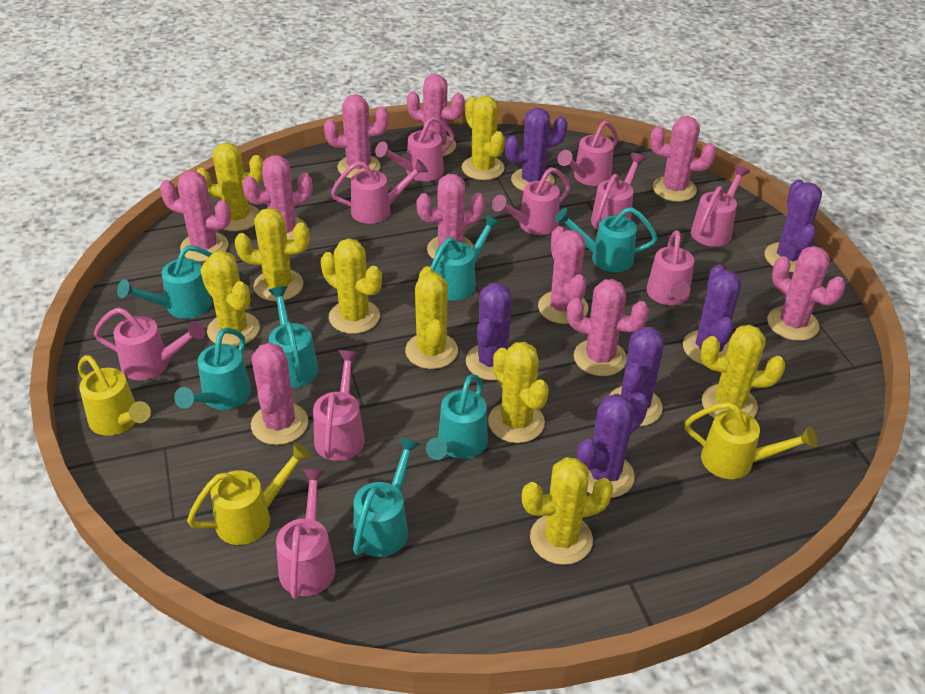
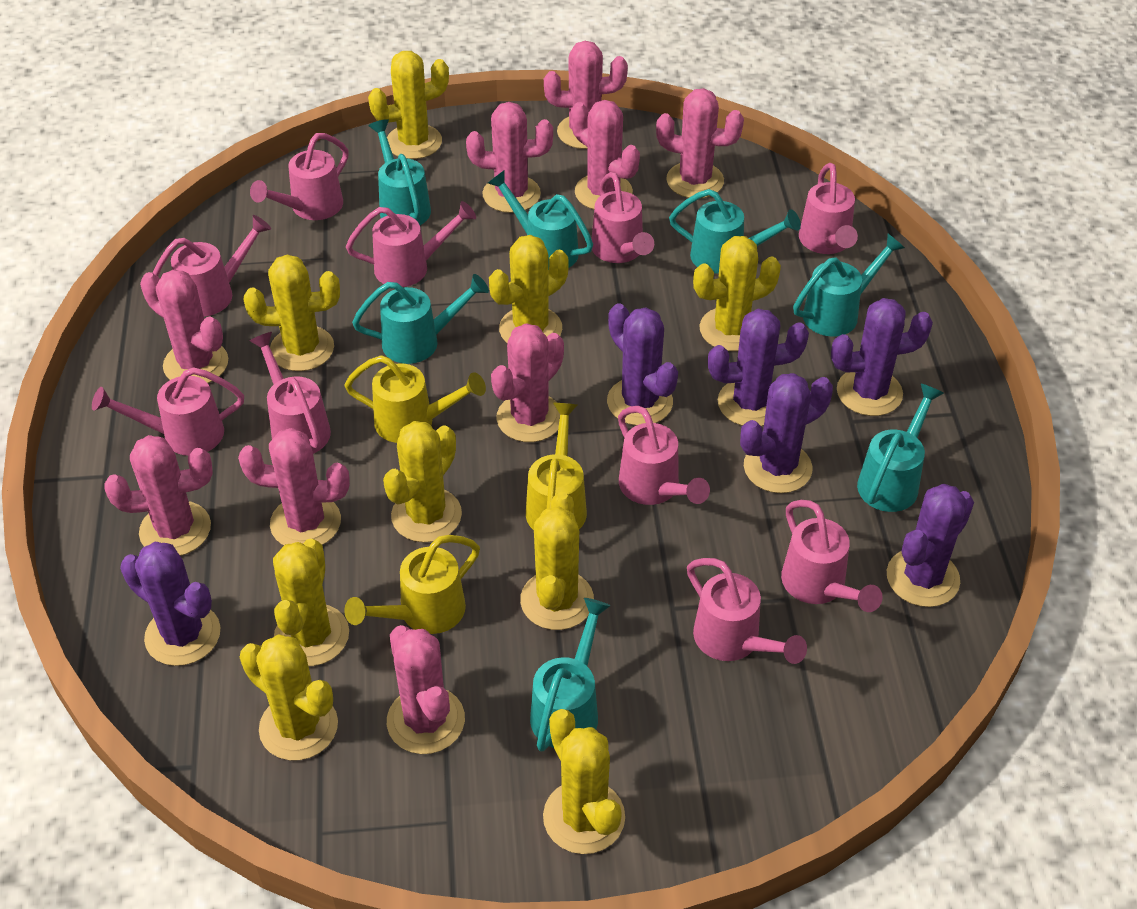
pink cactus: [160,171,231,262] [242,155,312,239] [251,343,308,445] [324,94,389,178] [407,74,465,156] [416,174,485,259] [538,226,588,324] [567,279,649,376] [650,116,716,202] [767,246,845,341] = 10 -> [104,435,213,556] [140,270,228,383] [238,428,350,545] [387,625,465,754] [466,102,553,213] [491,323,564,442] [544,41,628,149] [570,100,640,209] [656,88,744,198] = 9

